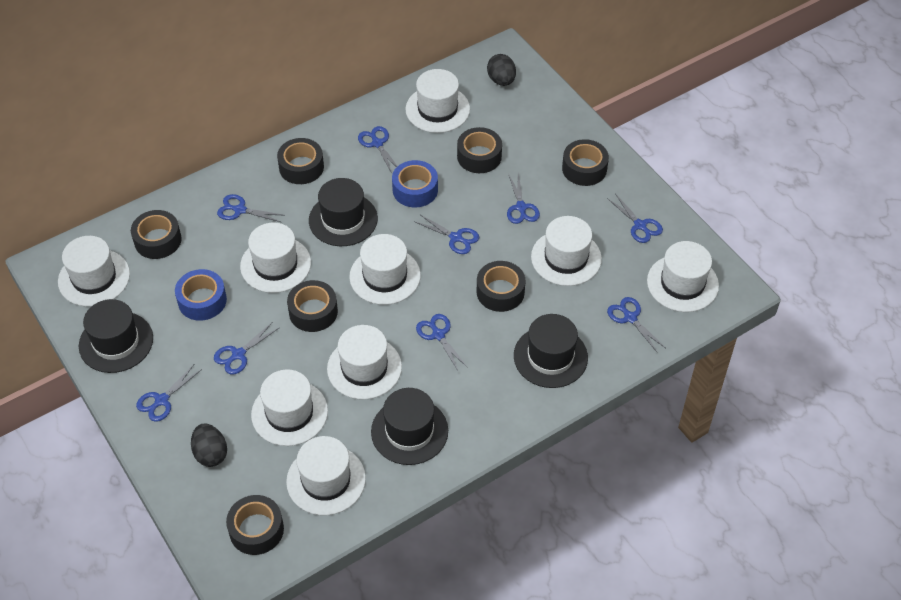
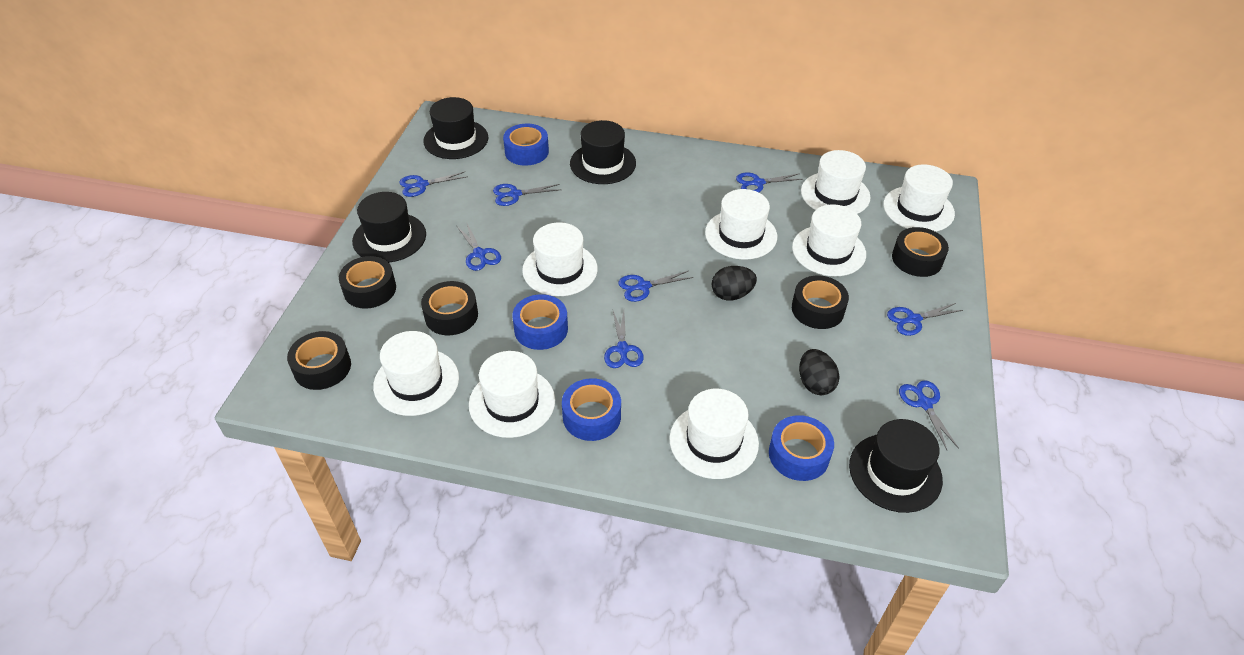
black tape: [131,210,182,259] [226,495,284,555] [277,138,324,184] [287,280,338,332] [457,127,502,173] [477,261,525,312] [562,139,609,186] = 7 -> [287,331,351,390] [339,256,396,309] [421,281,478,335] [792,276,849,329] [892,227,949,277] = 5
blue scissors: [136,365,202,422] [214,323,280,374] [217,194,283,222] [358,126,397,173] [415,214,479,254] [416,314,468,371] [507,173,540,224] [607,195,663,243] [607,297,665,353] = 9 -> [399,172,466,197] [457,222,501,271] [493,184,561,206] [604,311,644,368] [618,271,693,302] [736,173,803,192] [887,303,963,336] [899,380,959,450] = 8
blue tape: [175,269,227,321] [392,160,438,207] = 2 -> [503,124,549,166] [512,294,568,350] [562,378,621,441] [769,415,834,481] = 4
white hat: [58,236,130,307] [240,222,311,293] [251,369,328,446] [286,436,366,515] [327,325,402,400] [349,234,421,305] [405,69,470,133] [531,216,602,286] [647,241,719,312] = 9 -> [373,331,459,416] [469,351,555,438] [522,222,598,296] [669,389,759,479] [705,189,777,260] [792,204,866,276] [801,150,870,214] [883,164,955,232] = 8

